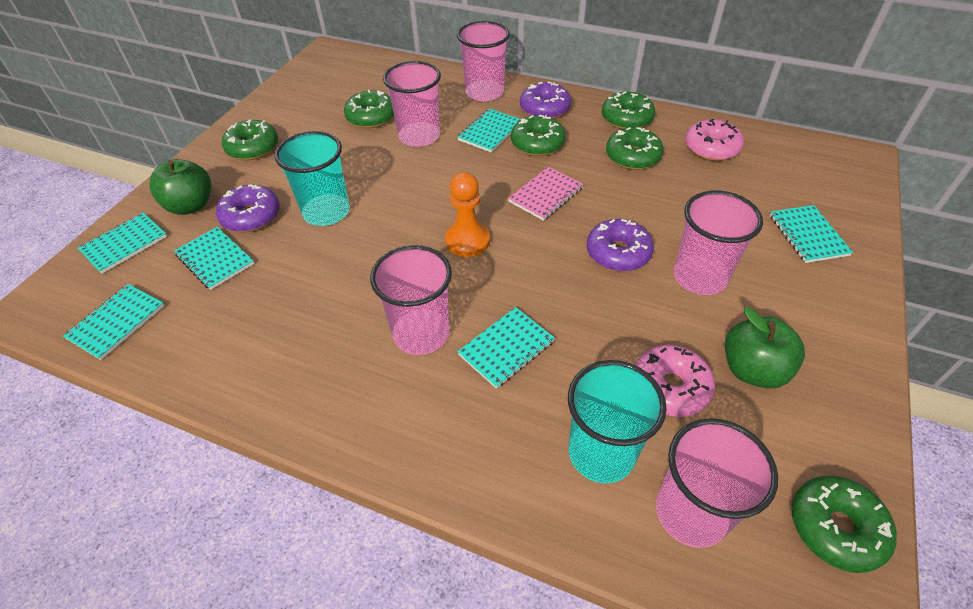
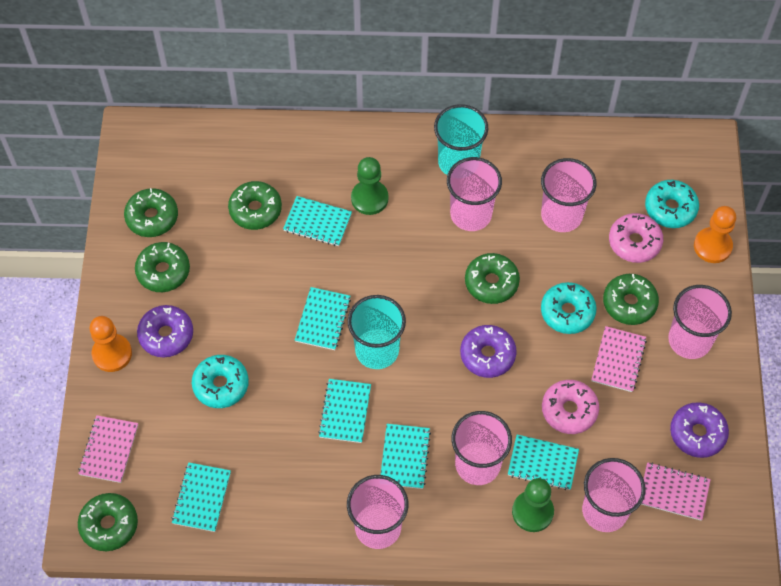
green apple: [149,159,211,215] [725,307,805,388] = 2 -> none = 0
green pawn: none = 0 -> [351,157,389,215] [512,478,554,532] = 2
orange pawn: [445,172,490,257] = 1 -> [90,316,132,372] [694,206,736,263] = 2
pink cup: [370,245,452,355] [383,61,441,147] [457,21,510,101] [656,418,778,548] [673,190,763,295] = 5 -> [347,475,408,549] [447,157,502,231] [452,411,512,485] [541,158,597,232] [582,458,645,532] [668,285,732,359] = 6
pink notebook: [508,167,584,221] = 1 -> [78,415,138,483] [591,326,647,392] [641,462,711,521] = 3
turquoise donut: none = 0 -> [192,355,249,408] [541,282,597,334] [645,180,699,228] = 3

